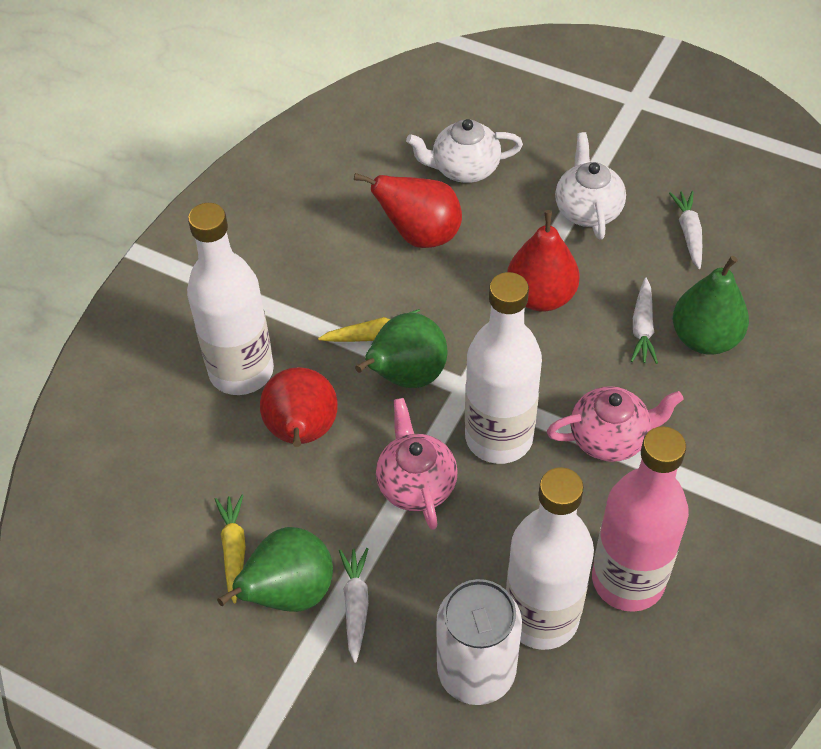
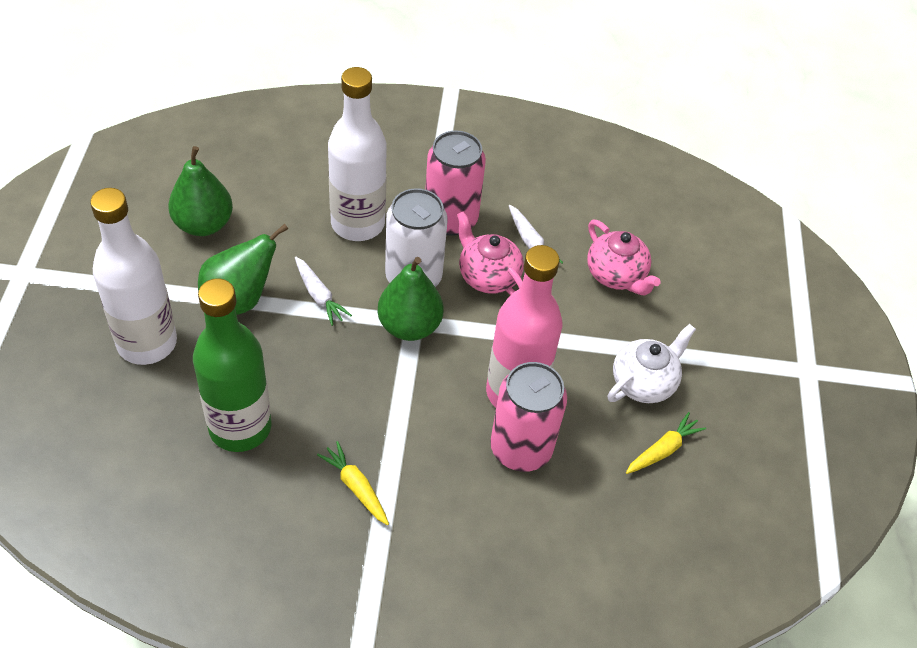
green bottle: none = 0 -> [193,278,271,452] = 1
pink can: none = 0 -> [425,130,486,236] [490,362,567,472] = 2
red pear: [260,367,338,447] [354,173,462,248] [507,210,580,311] = 3 -> none = 0
white bottle: [187,203,274,395] [465,272,542,464] [506,467,594,650] = 3 -> [90,188,177,365] [328,67,387,241] = 2
white carrot: [339,548,369,663] [631,277,658,364] [669,191,702,269] = 3 -> [295,257,352,326] [509,205,563,263] = 2
white teapot: [406,119,523,183] [555,132,626,240] = 2 -> [607,324,696,403] = 1

